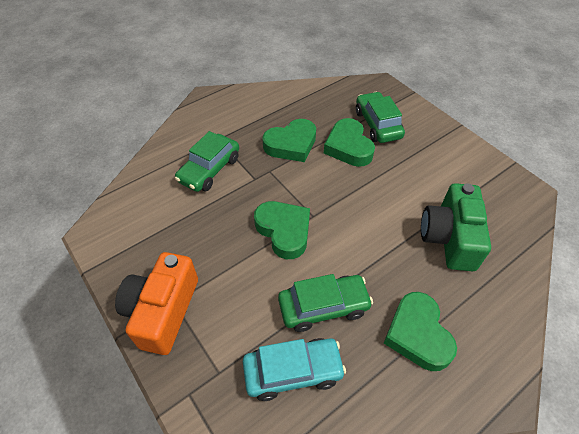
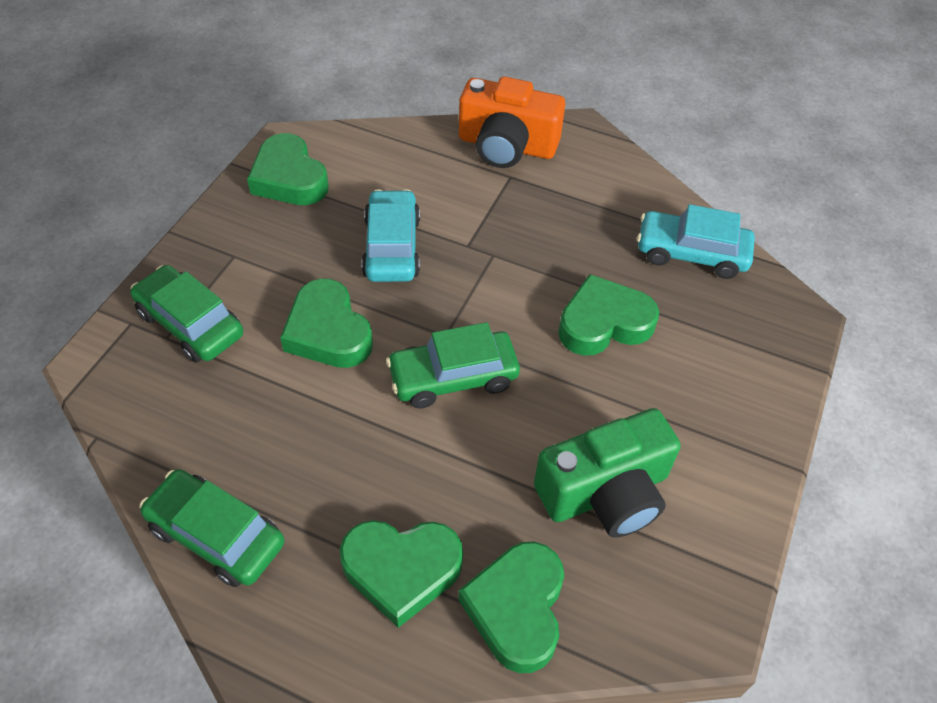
green heart: [254,201,310,259] [262,119,316,162] [324,118,375,167] [384,292,457,371] = 4 -> [247,133,329,205] [280,278,373,368] [340,520,463,628] [458,542,564,673] [558,274,659,356] = 5
turquoise car: [243,338,346,401] = 1 -> [361,189,420,282] [637,204,755,279] = 2

